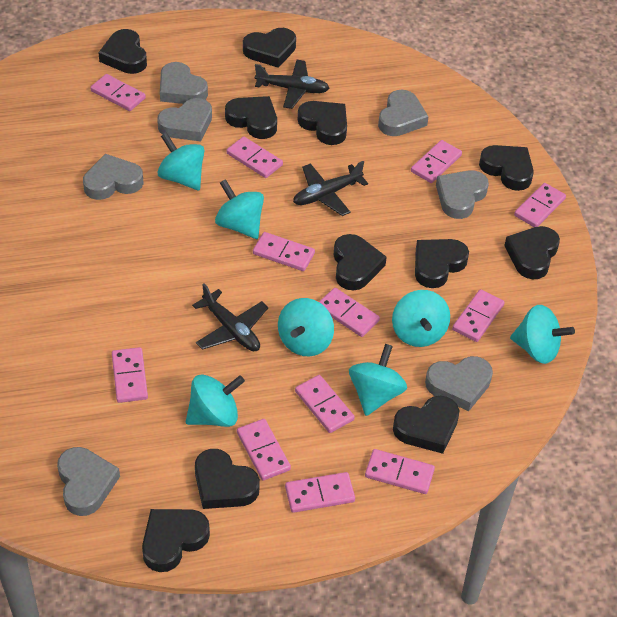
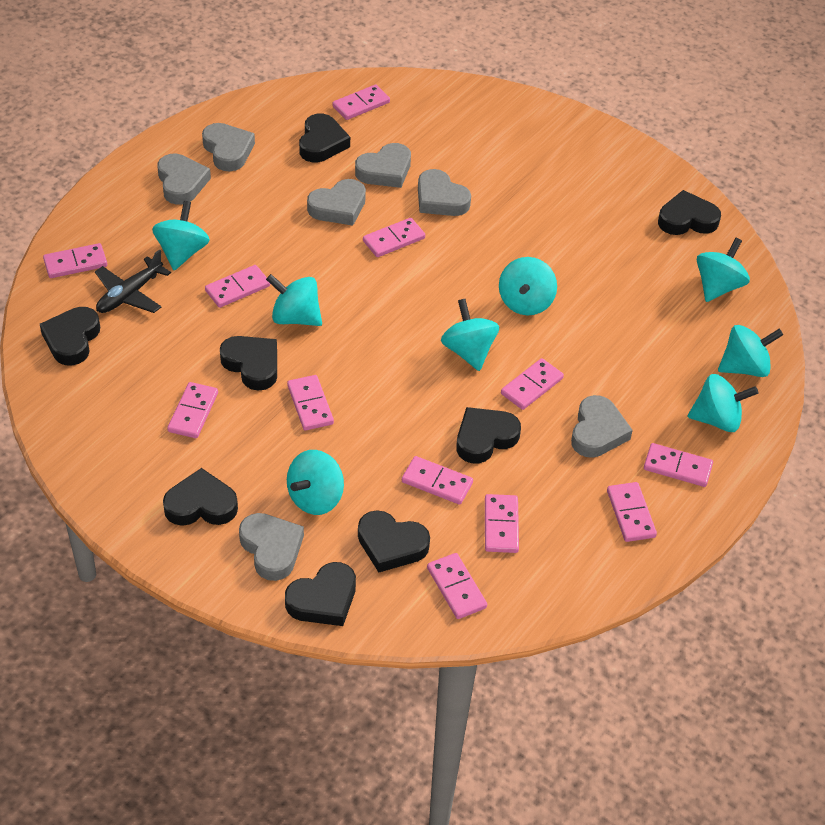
black heart: [98,29,147,74] [142,509,210,572] [195,449,260,509] [225,96,277,139] [243,28,296,68] [298,101,347,145] [334,234,387,290] [393,396,459,454] [415,239,469,288] [479,145,534,191] [504,226,560,279] = 11 -> [40,307,100,366] [163,468,238,526] [220,336,277,391] [285,562,356,626] [299,113,350,162] [358,510,430,572] [456,407,521,464] [658,190,721,235] = 8
black plane: [192,283,268,351] [255,60,329,109] [293,161,368,216] = 3 -> [95,249,171,313] = 1
turquoise spinning top: [157,133,204,190] [186,375,245,427] [215,179,264,239] [278,298,334,356] [349,344,407,416] [392,290,450,347] [510,305,575,364] = 7 -> [152,201,210,270] [266,274,322,326] [287,450,344,515] [441,299,500,371] [499,257,557,315] [688,374,758,432] [697,238,750,302] [718,325,783,377] = 8

